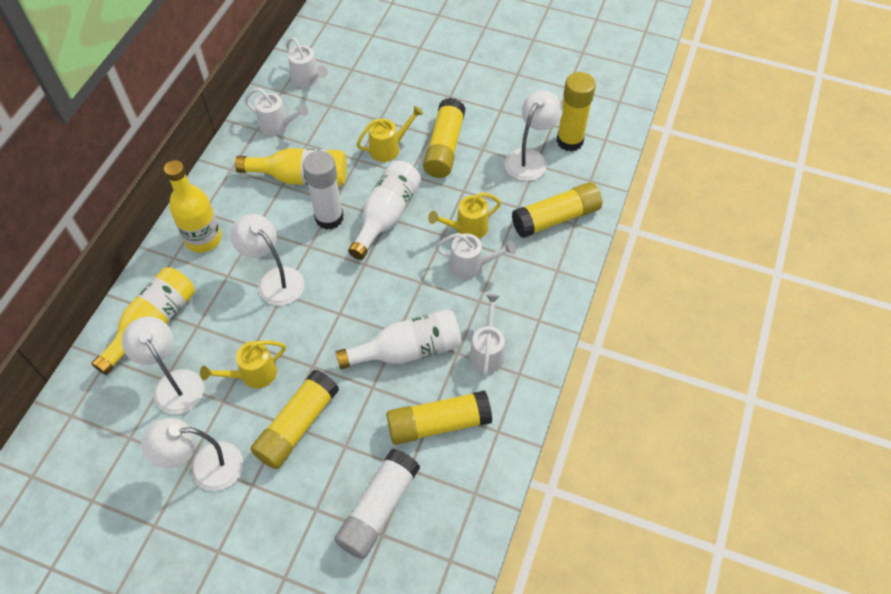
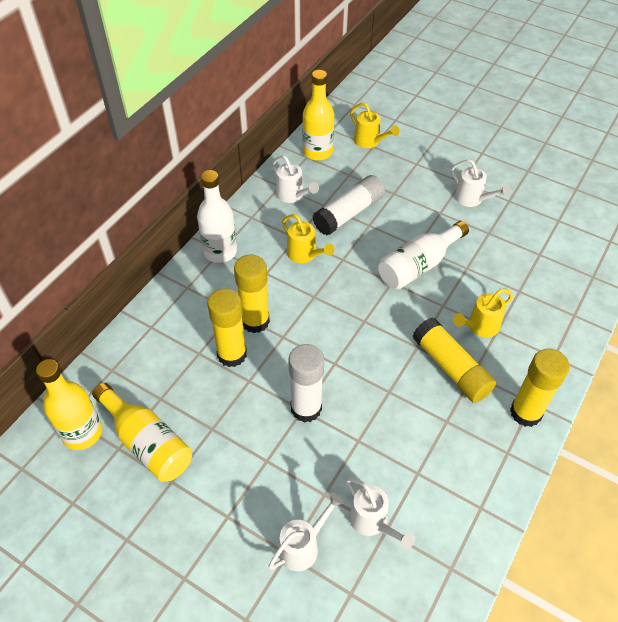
white lamp: [122,317,204,414] [142,418,243,491] [230,214,304,306] [505,91,563,181] = 4 -> none = 0
yellow glue stick: [251,370,339,469] [386,391,492,445] [423,98,466,178] [512,182,602,238] [556,72,596,152] = 5 -> [207,288,247,367] [234,254,270,333] [412,317,496,403] [510,348,570,427] = 4

